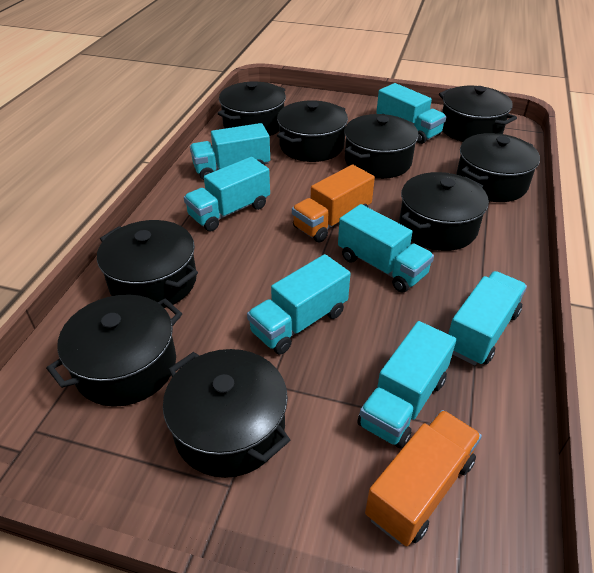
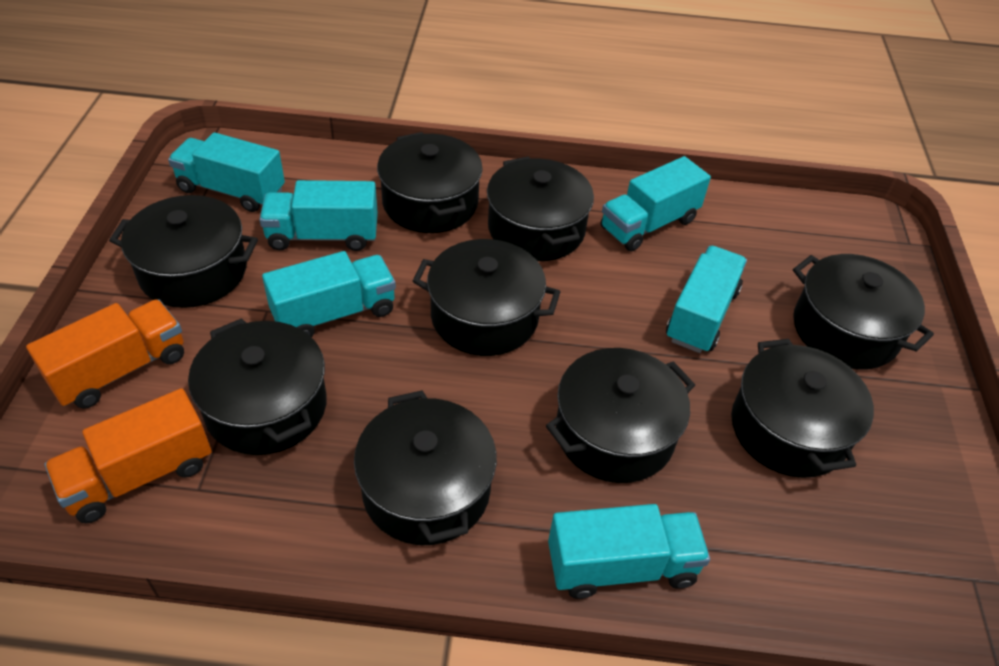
turquoise truck: [184,157,270,231] [190,123,270,180] [247,254,351,355] [338,204,434,292] [357,321,456,449] [376,83,446,144] [448,271,527,365] = 7 -> [168,132,285,212] [259,180,378,251] [262,251,396,337] [548,504,710,599] [601,156,711,251] [666,246,747,353] = 6

